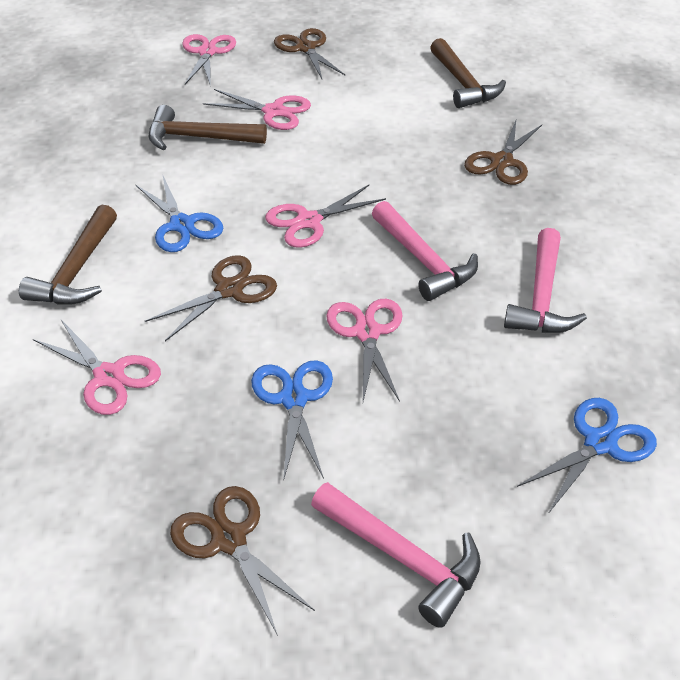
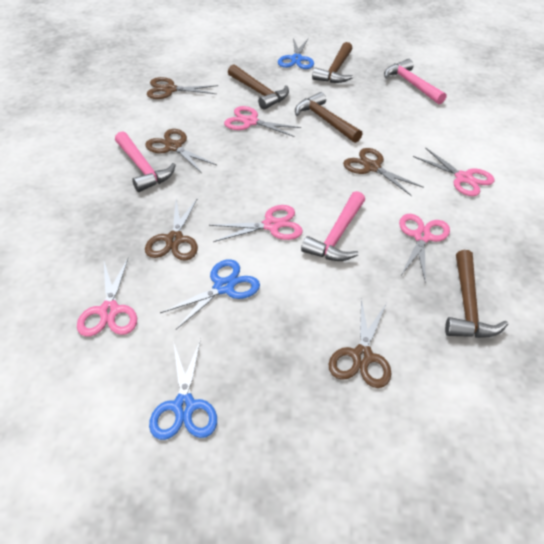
brown hammer: [19,205,117,305] [149,105,267,150] [430,38,506,108] = 3 -> [228,64,289,110] [295,92,362,143] [312,42,353,83] [445,250,508,338] = 4
brown scissors: [145,255,277,341] [170,486,315,636] [274,28,345,79] [464,121,542,185] = 4 -> [145,129,217,173] [145,198,198,261] [147,77,218,99] [329,298,391,388] [343,148,424,196] = 5

